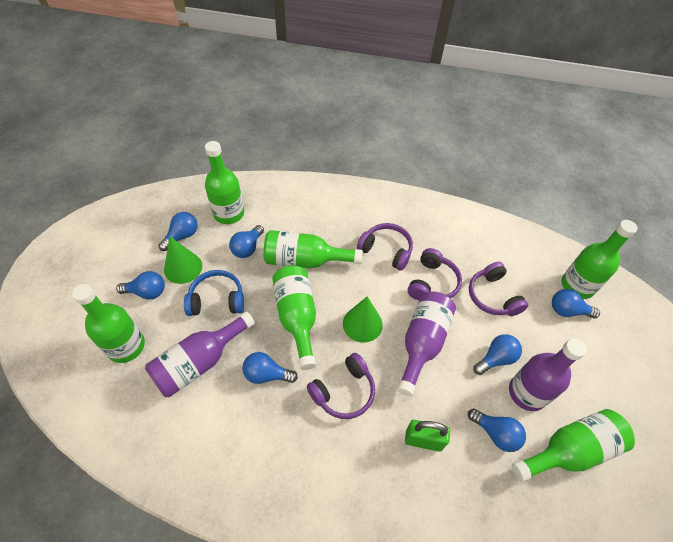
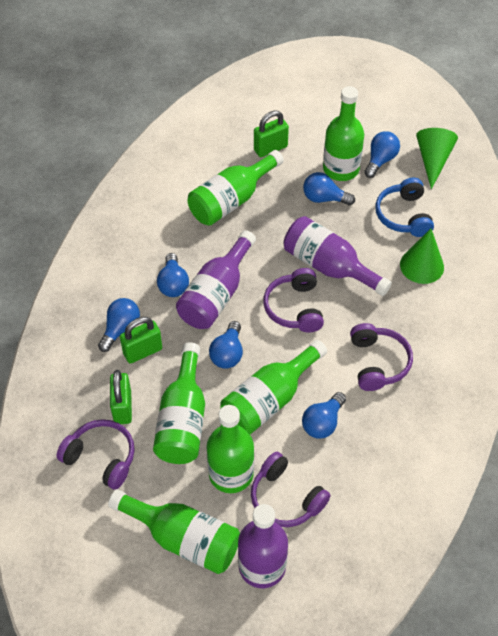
blue light bulb: [116,271,165,300] [158,212,198,251] [229,225,264,258] [242,352,298,384] [468,408,526,452] [473,334,522,375] [552,289,600,319] = 7 -> [98,298,140,352] [157,253,189,297] [209,321,243,369] [302,392,346,439] [303,172,355,205] [364,131,400,178] = 6
green padlock: [405,420,450,452] = 1 -> [110,370,132,424] [120,317,162,364] [254,110,289,157] = 3

